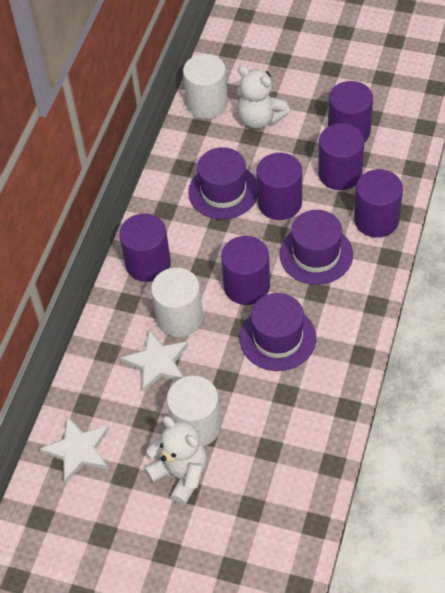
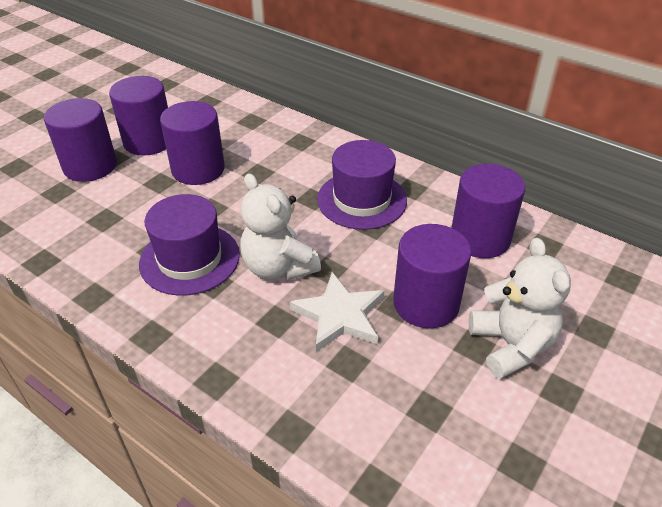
purple cylinder: [119,214,171,282] [221,236,270,305] [256,153,302,220] [318,123,364,190] [328,81,373,142] [354,169,403,238] = 6 -> [44,98,117,182] [109,76,168,155] [160,101,225,185] [393,224,471,328] [451,164,525,258] = 5
purple hat: [188,147,258,219] [240,293,316,371] [280,210,353,285] = 3 -> [139,194,240,296] [317,140,407,230] = 2
white cylinder: [151,267,203,337] [167,376,221,446] [183,54,228,119] = 3 -> none = 0
white star: [40,416,109,484] [121,330,188,392] = 2 -> [290,272,384,352] = 1

